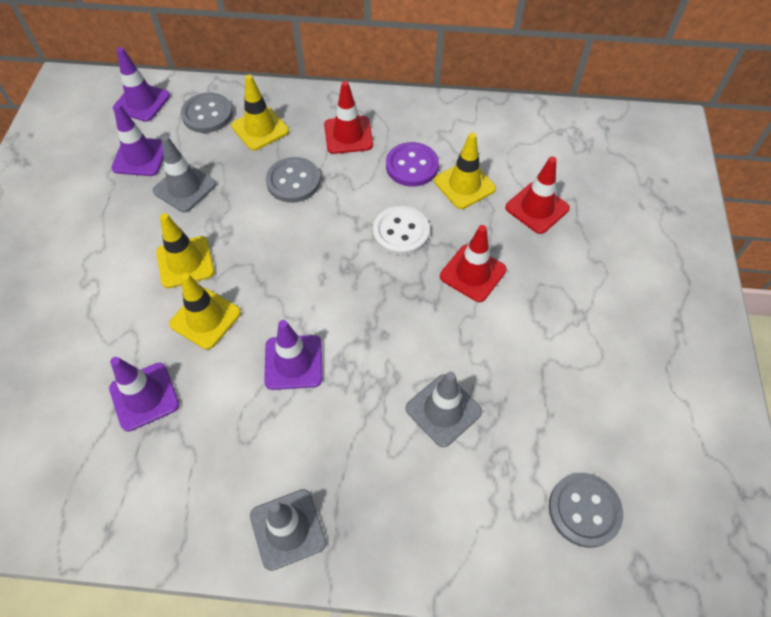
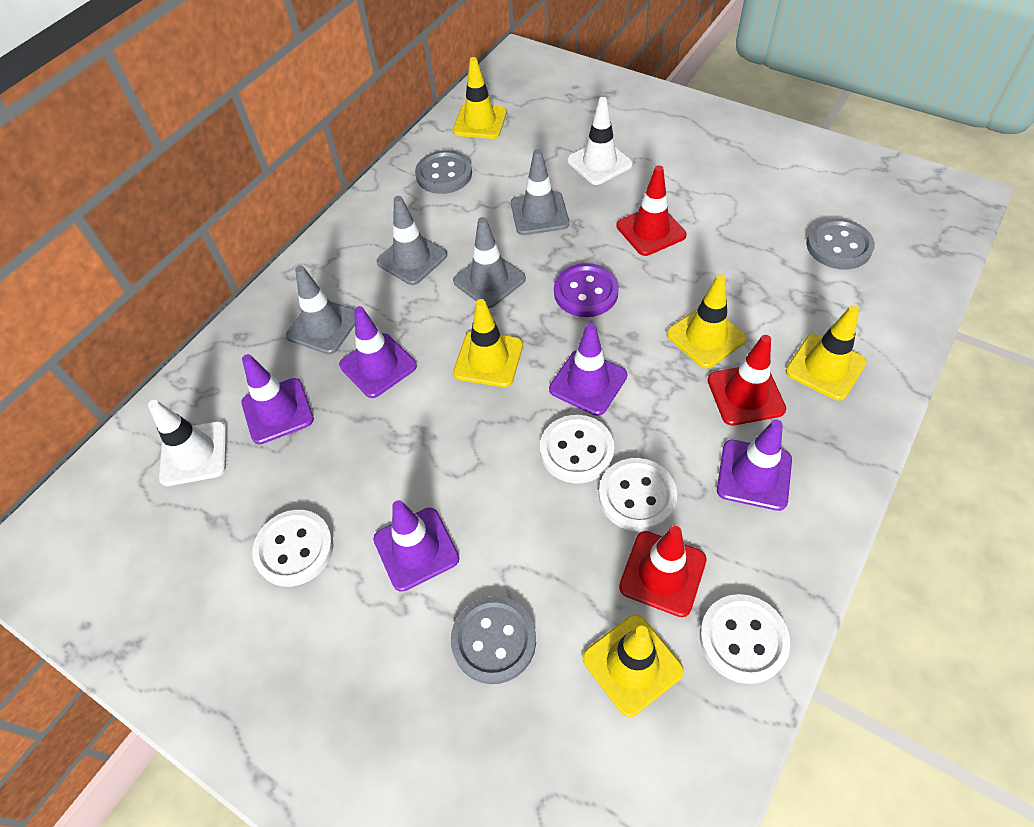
grey traffic cone: [153,135,216,212] [250,489,326,571] [406,372,482,447] = 3 -> [286,266,355,354] [377,196,447,285] [453,217,526,308] [511,149,569,235] = 4
purple traffic cone: [109,357,179,431] [111,104,163,176] [113,47,170,122] [264,320,322,390] = 4 -> [241,354,314,444] [339,306,417,398] [373,500,459,592] [549,323,628,416] [717,419,792,511] = 5
white button: [373,206,430,256] = 1 -> [252,510,333,587] [540,415,615,484] [599,458,677,532] [700,594,790,684] = 4
white traffic cone: none = 0 -> [148,400,227,486] [567,97,633,185] = 2
yellow traffic cone: [156,213,215,288] [169,273,241,350] [231,74,289,151] [434,132,496,209] = 4 -> [453,57,507,139] [453,299,523,387] [583,614,684,717] [667,274,747,368] [786,305,867,401] = 5

